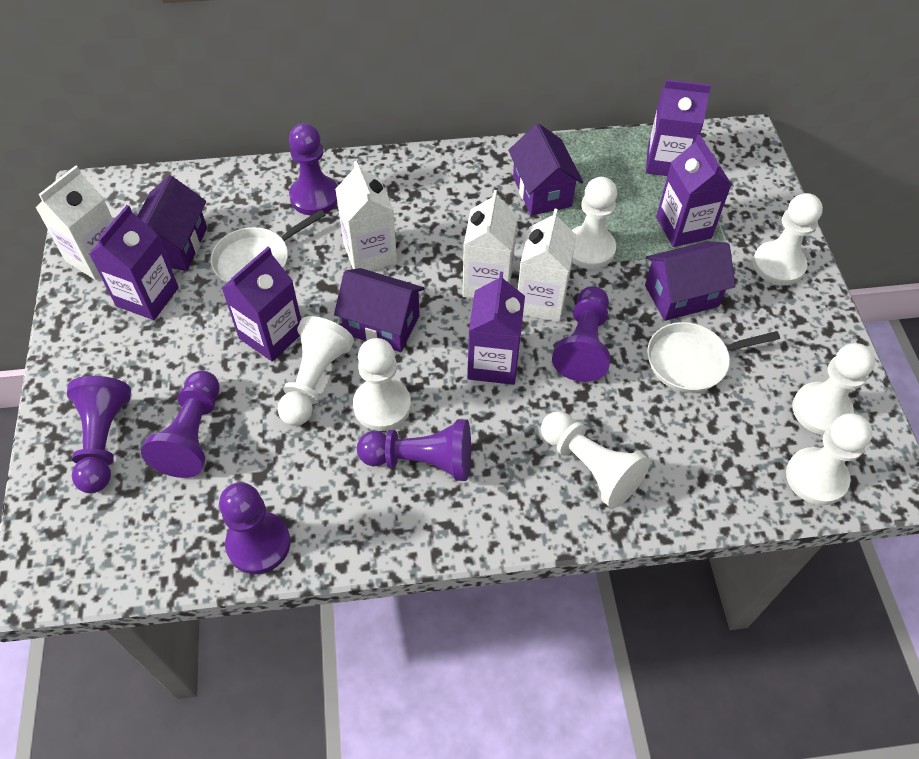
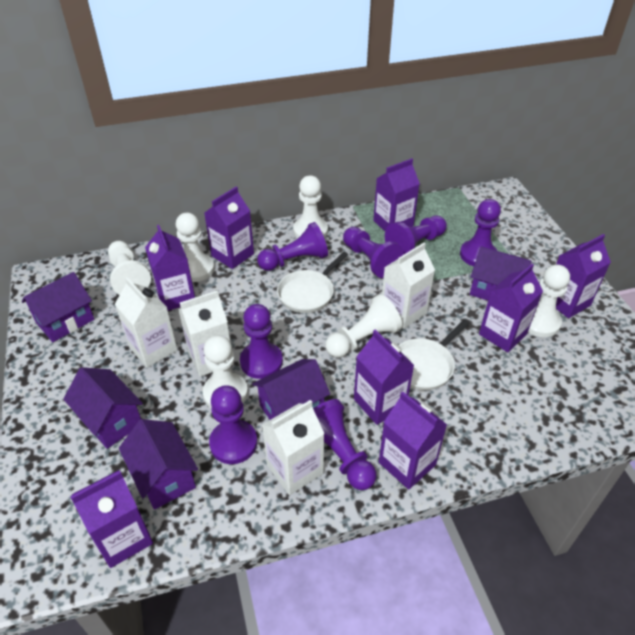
purple carton: [89,205,179,320] [222,247,301,362] [467,272,525,385] [646,79,711,176] [656,135,732,247] = 5 -> [70,470,153,568] [145,225,195,311] [204,186,254,269] [354,330,414,425] [373,158,420,231] [379,391,447,490] [479,264,543,353] [556,234,611,318] = 8
purple house: [137,175,207,271] [334,268,425,352] [508,123,583,216] [645,241,736,321] = 4 -> [22,272,94,342] [63,367,143,449] [119,419,198,510] [252,359,330,420] [470,246,532,301] = 5
purple pawn: [67,376,131,493] [141,371,220,478] [219,482,291,574] [289,123,338,215] [357,419,471,481] [552,286,611,382] = 6 -> [209,385,257,464] [240,304,283,379] [257,222,328,271] [313,399,377,490] [343,227,404,278] [385,216,447,254] [460,199,501,266] = 7
white pawn: [278,316,354,426] [353,338,411,431] [541,411,650,508] [572,177,617,269] [753,193,823,285] [786,413,872,505] [792,343,875,435] = 7 -> [108,241,151,295] [176,213,214,282] [203,335,248,409] [293,175,328,238] [325,294,402,358] [528,264,570,337] = 6

